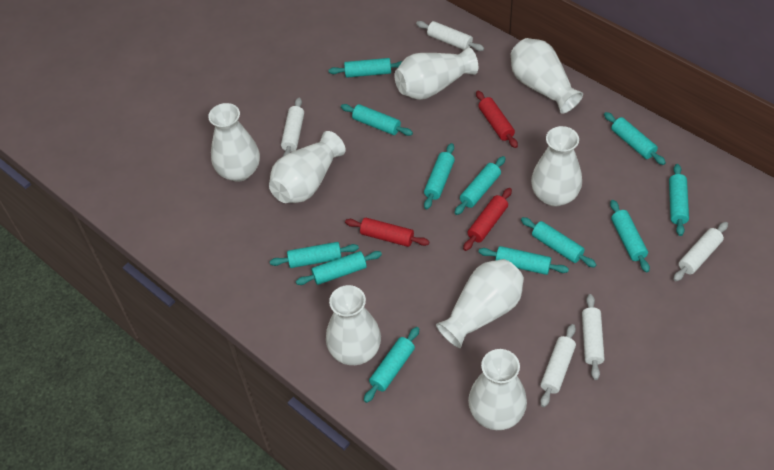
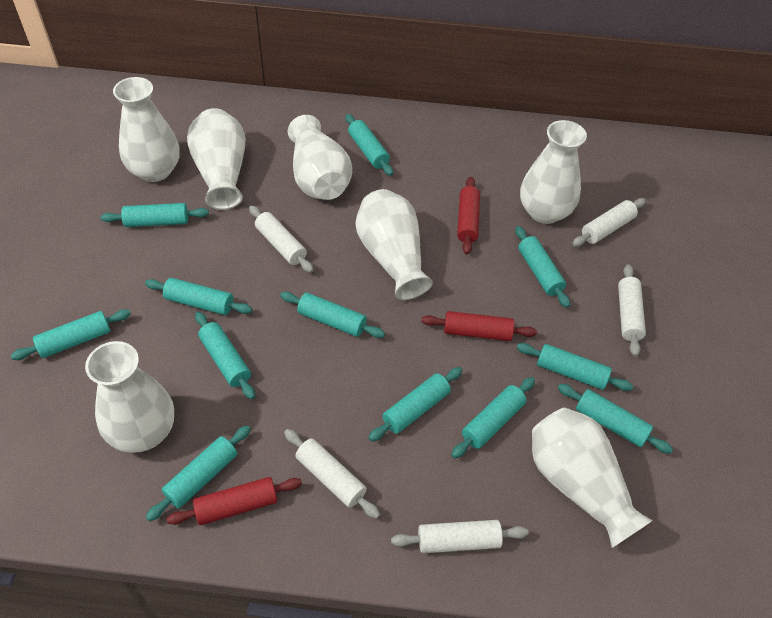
white vase: [208,103,260,182] [269,131,346,203] [326,285,381,365] [394,47,478,100] [436,259,524,348] [468,349,527,430] [511,38,583,114] [531,126,582,207] = 8 -> [85,341,174,453] [113,77,179,182] [187,108,245,210] [288,115,352,200] [356,189,433,300] [520,120,587,224] [532,407,653,548] = 7

